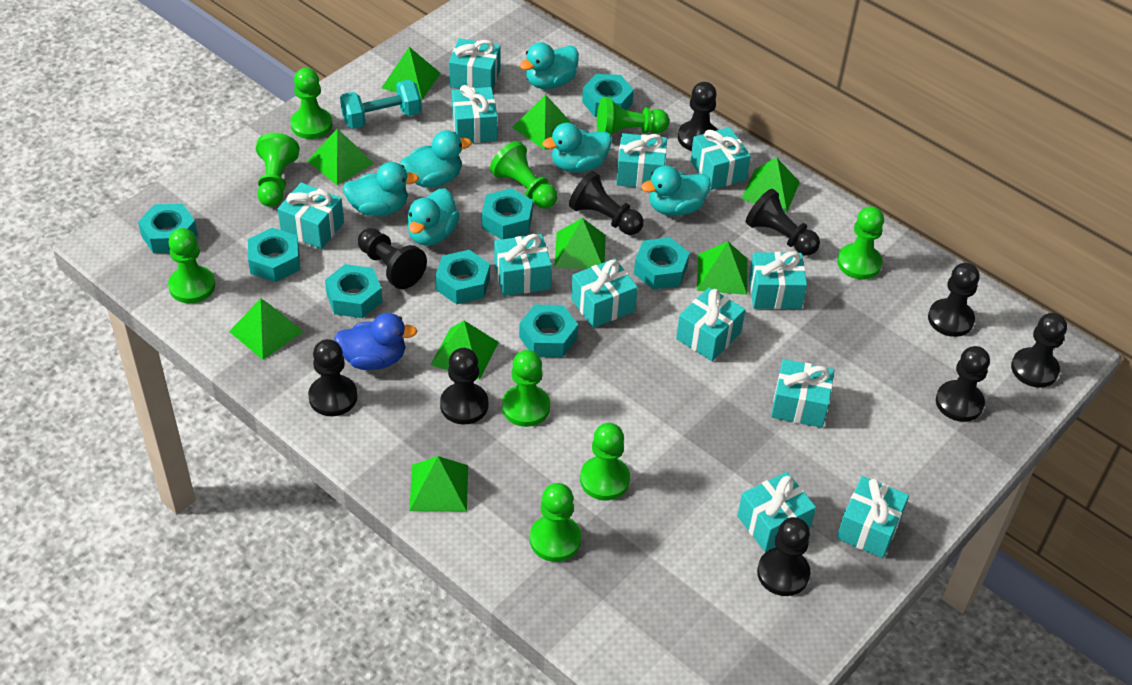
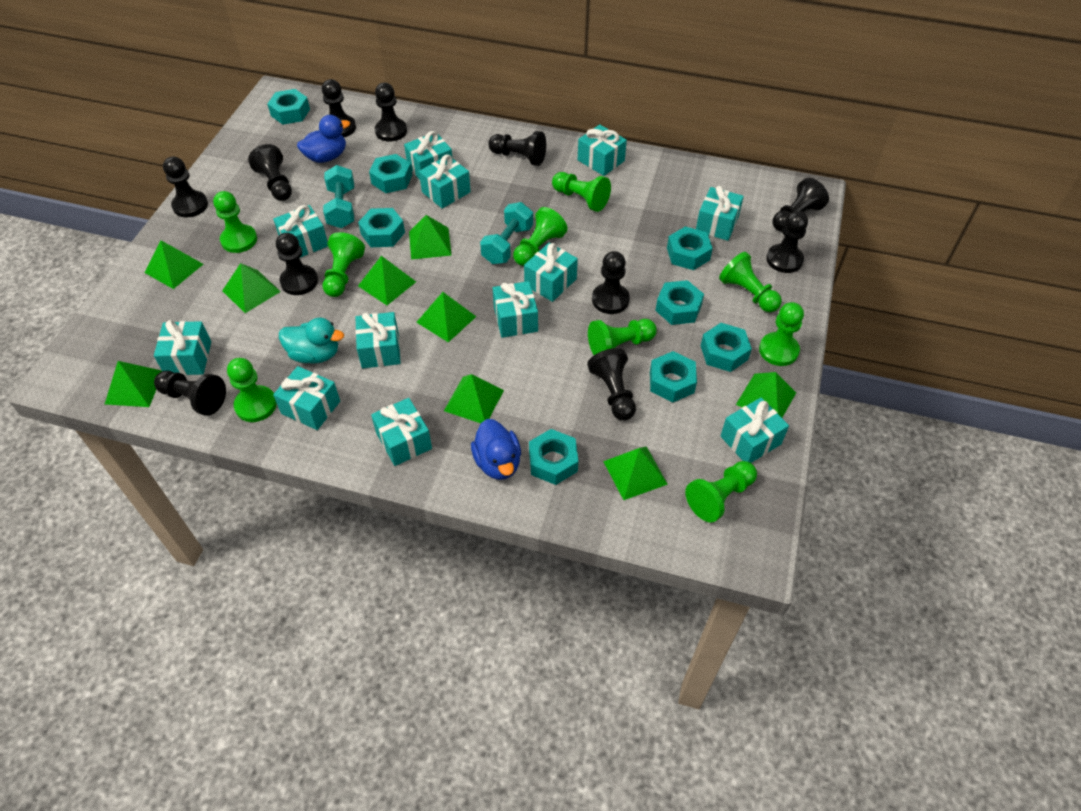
black pawn: [308,339,357,416] [358,228,427,289] [440,348,488,424] [569,171,644,235] [678,82,717,151] [746,189,820,255] [757,517,810,596] [928,263,980,337] [936,346,990,422] [1011,313,1067,388] = 10 -> [154,371,226,416] [163,156,208,218] [248,144,292,201] [276,233,318,295] [322,79,356,137] [375,83,407,142] [488,131,546,166] [587,348,636,421] [592,251,630,314] [766,211,808,273] [772,178,829,232] = 11
blue duck: [334,313,417,370] = 1 -> [297,115,350,163] [471,419,521,480] = 2
turquoise duck: [343,162,419,216] [400,130,472,188] [407,188,460,246] [520,42,579,89] [542,123,612,172] [641,166,711,216] = 6 -> [279,318,344,364] = 1
turquoise dumbbell: [340,80,422,129] = 1 -> [323,165,354,228] [480,202,533,264] = 2

